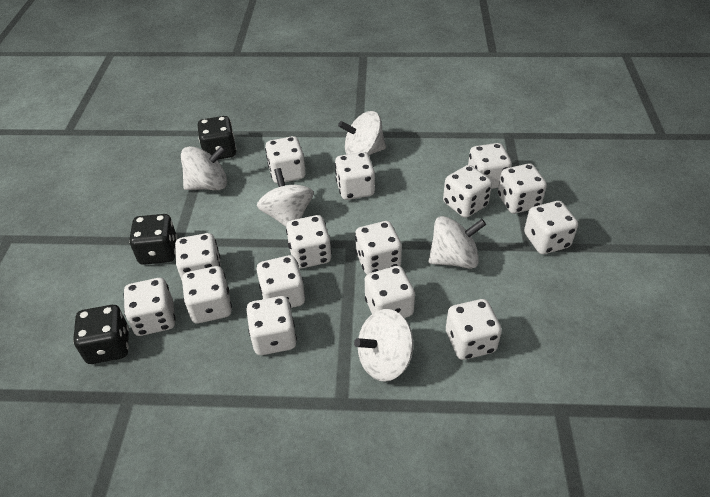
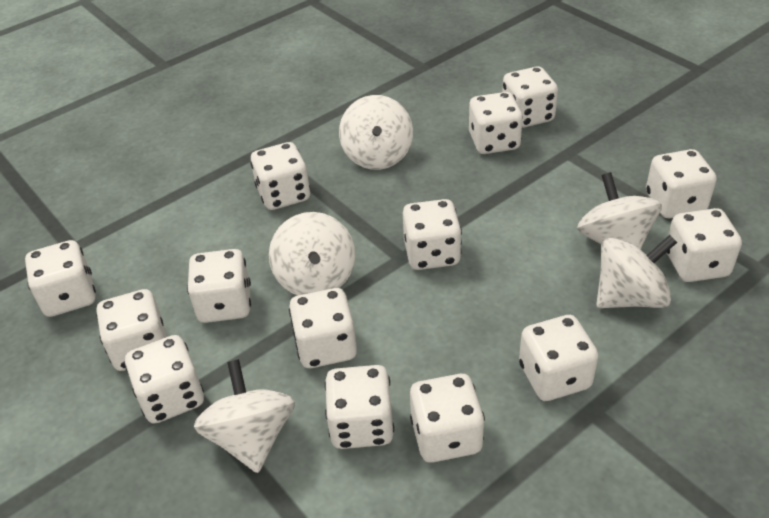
black dice: [73,305,129,364] [129,214,177,265] [198,116,237,160] = 3 -> none = 0
white dice: [123,278,176,336] [175,233,221,280] [182,266,232,323] [246,296,297,355] [257,255,305,308] [265,136,306,183] [286,215,332,269] [335,152,375,200] [355,221,402,275] [365,266,415,318] [443,165,492,218] [446,299,502,360] [468,143,512,189] [498,163,547,214] [524,201,578,254] = 15 -> [25,240,96,317] [96,289,167,371] [125,335,204,424] [187,249,251,323] [250,142,310,210] [289,288,357,368] [325,365,394,449] [403,199,462,270] [410,374,485,463] [469,92,523,154] [502,66,558,128] [519,315,599,401] [646,149,717,218] [666,208,742,282] = 14

